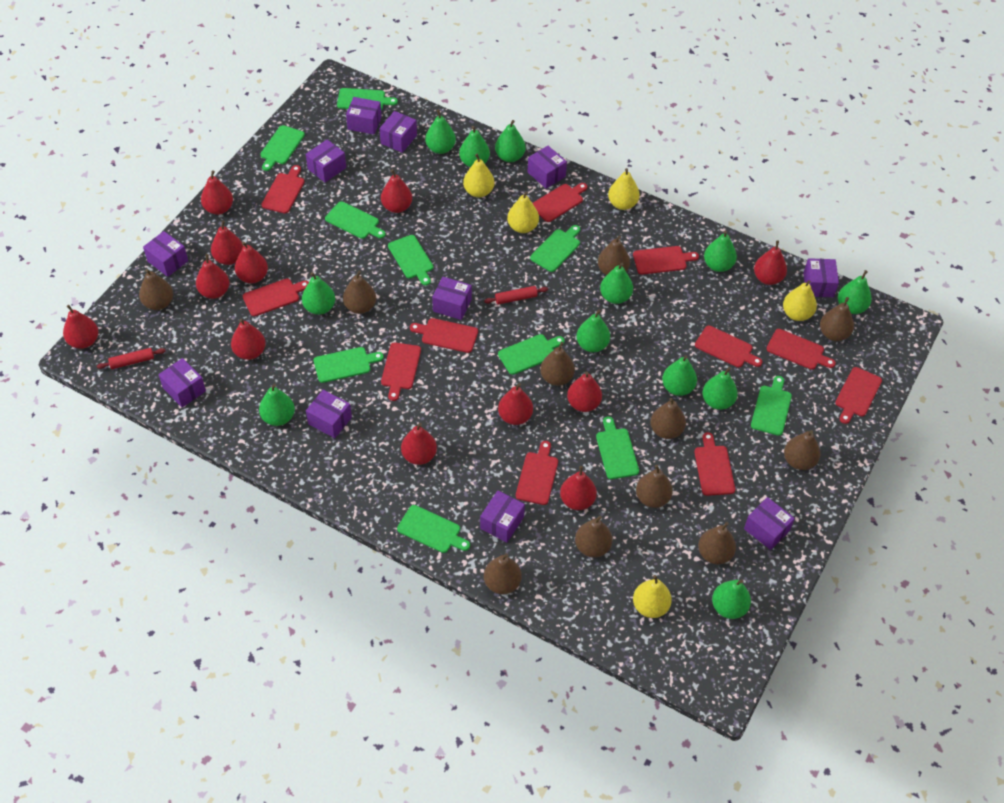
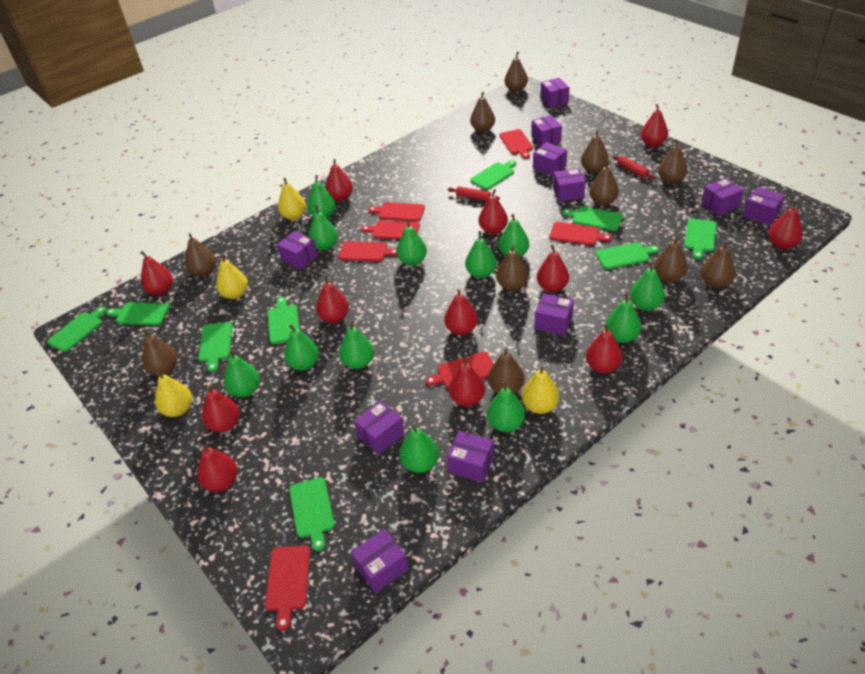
green cutting board: [260,125,305,171] [314,347,384,383] [325,201,386,239] [337,88,398,110] [388,235,433,286] [397,505,470,553] [498,334,565,375] [530,225,580,272] [596,416,639,479] [751,376,792,436] = 10 -> [47,306,107,352] [106,302,170,325] [198,322,233,372] [268,297,300,344] [289,477,335,551] [470,160,516,190] [562,206,623,231] [595,242,659,269] [684,218,717,259] = 9
red cutting board: [243,278,309,316] [261,165,305,214] [381,342,421,401] [410,318,478,353] [516,441,558,505] [533,183,587,222] [633,246,699,275] [694,432,735,496] [695,325,762,367] [767,329,836,370] [835,367,882,424] = 11 -> [265,546,311,631] [338,241,397,262] [361,220,420,239] [368,202,425,222] [425,351,494,389] [499,129,533,159] [549,222,612,245] = 7
yellow pear: [463,154,494,198] [507,191,539,233] [608,168,640,210] [633,575,672,618] [783,280,817,321] = 5 -> [155,371,192,417] [216,254,248,299] [278,178,306,220] [522,366,559,414] = 4

